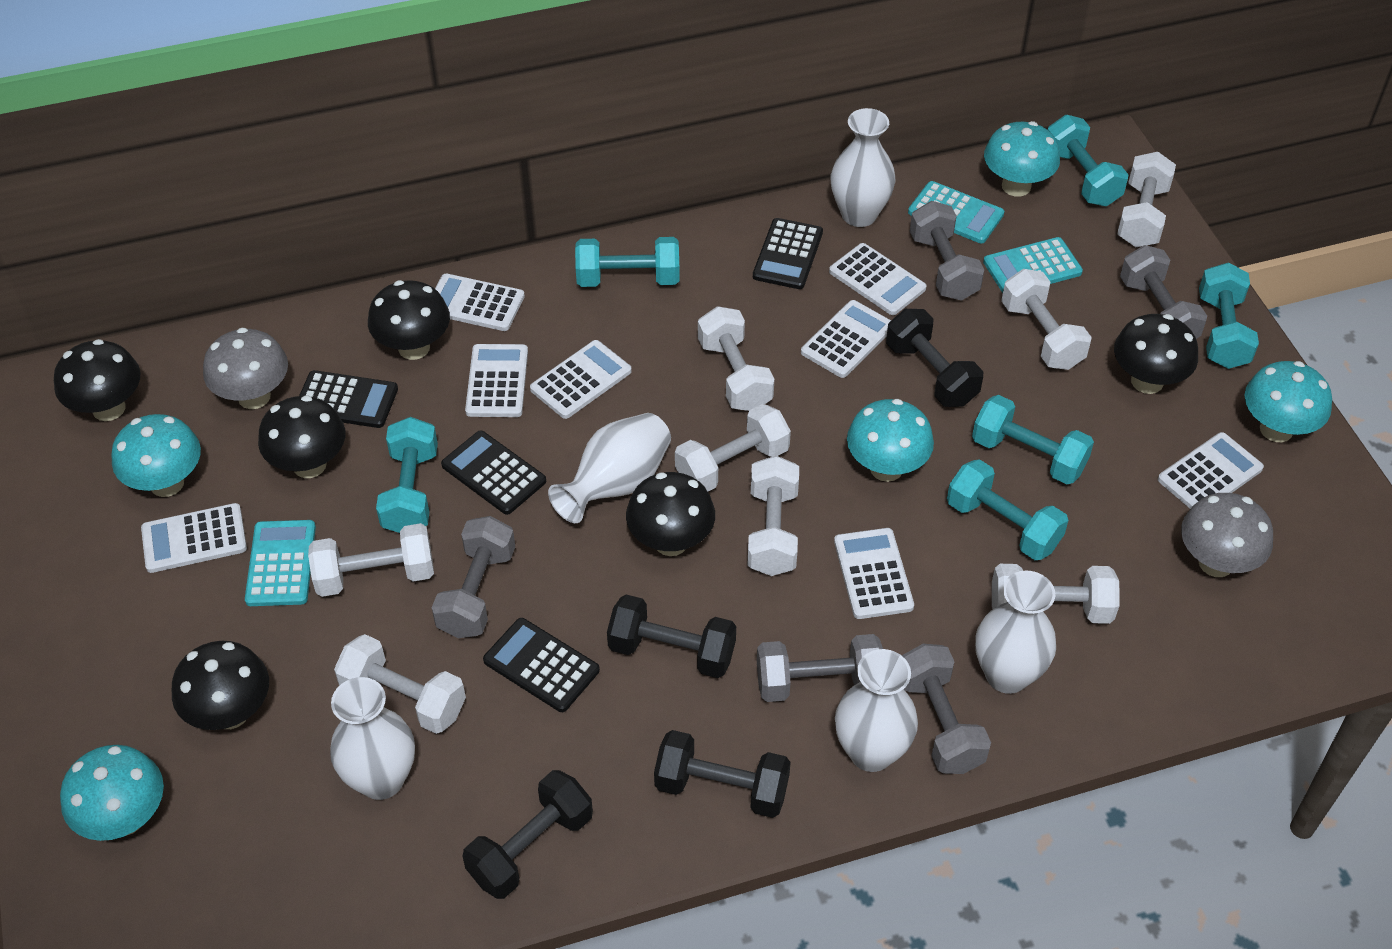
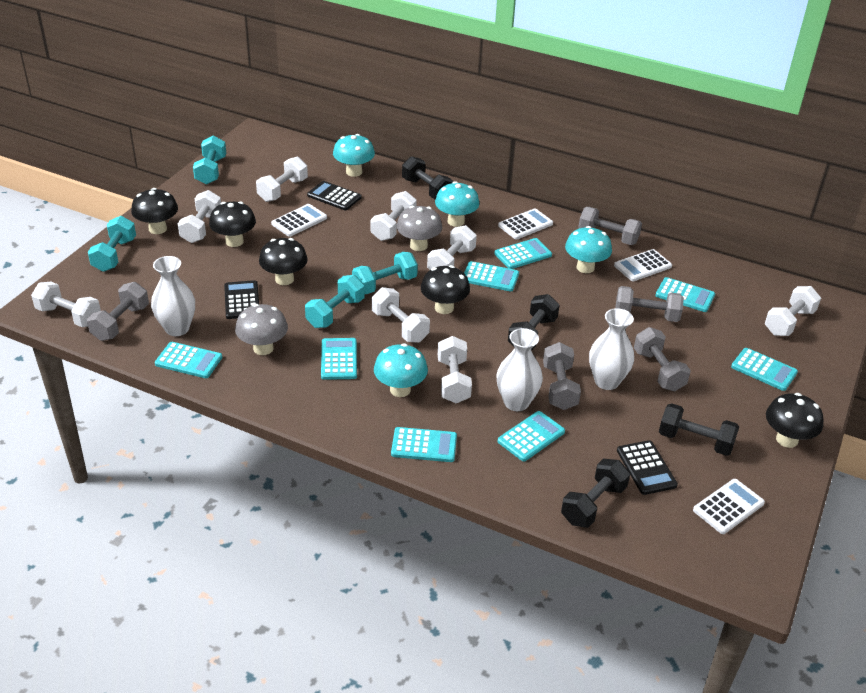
black calculator: [299,370,398,428] [441,430,546,515] [483,618,600,712] [753,218,823,289] = 4 -> [224,280,259,319] [307,181,362,210] [617,440,678,495] = 3
black mushroom: [54,339,140,421] [172,641,269,730] [258,395,345,478] [368,280,450,360] [626,472,715,556] [1114,314,1198,394] = 6 -> [131,188,178,234] [209,201,256,247] [259,238,308,285] [421,265,470,314] [766,393,824,448] = 5
turquoise calculator: [245,520,316,606] [908,181,1004,243] [983,237,1083,293] = 3 -> [155,342,222,378] [321,338,357,380] [391,427,457,462] [464,261,519,291] [494,238,552,269] [497,411,565,461] [655,277,715,312] [731,348,798,391] = 8
turquoise dumbbell: [376,417,438,533] [575,237,680,287] [947,459,1069,560] [972,395,1094,484] [1048,115,1129,206] [1199,263,1259,369] = 6 -> [88,216,136,272] [193,136,226,185] [305,275,365,328] [352,252,418,294] = 4
turquoise mushroom: [60,745,164,841] [111,414,201,497] [847,399,934,482] [984,121,1060,196] [1245,361,1332,442] = 5 -> [333,134,375,177] [374,344,428,397] [435,181,479,227] [565,226,612,273] = 4
white calculator: [141,503,247,573] [435,274,525,331] [465,344,528,417] [530,340,632,419] [801,300,891,378] [829,243,927,315] [834,528,914,619] [1158,432,1264,509] = 8 -> [271,204,327,237] [498,208,553,239] [614,249,672,281] [693,479,765,534] = 4
white vase: [330,677,415,800] [548,413,671,523] [831,108,895,227] [835,649,918,772] [975,571,1056,694] = 5 -> [151,256,195,336] [496,328,543,411] [589,308,634,390] = 3

